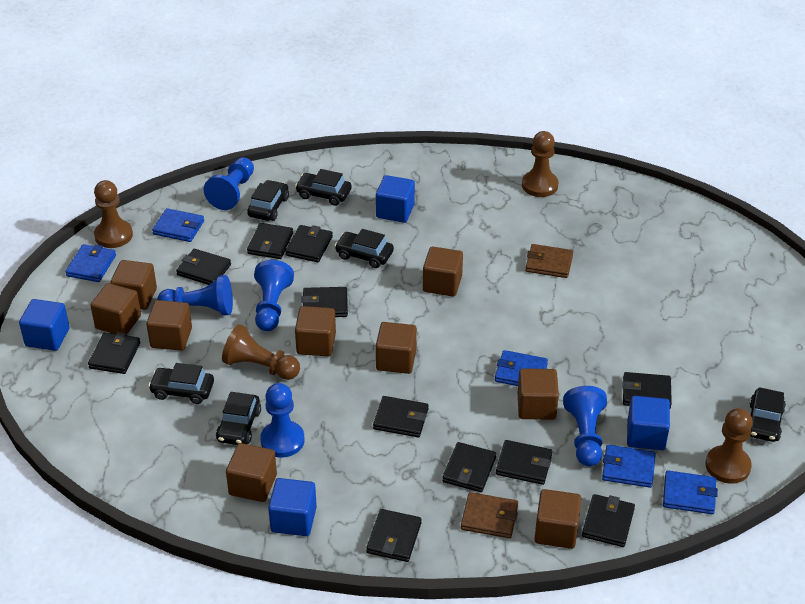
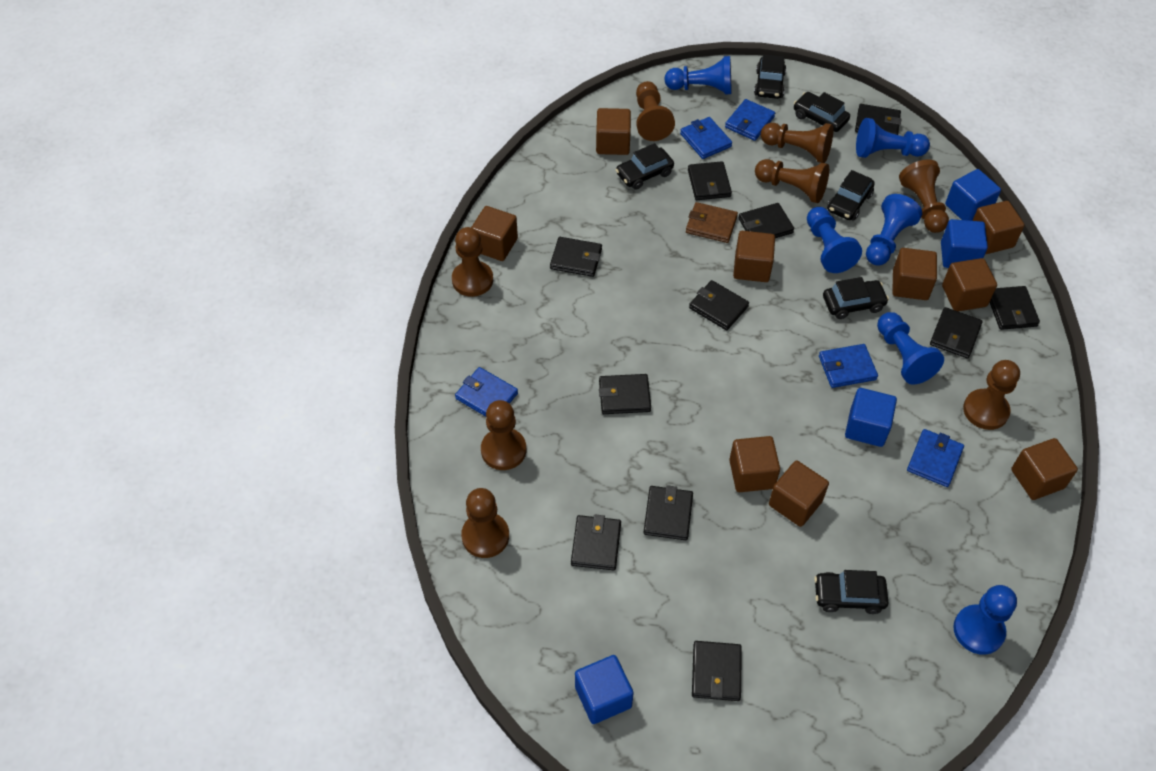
blue pawn: [157,275,233,316] [204,157,254,210] [254,260,294,331] [260,383,305,458] [563,386,607,466] = 5 -> [664,56,731,95] [807,207,862,273] [856,118,930,158] [866,194,922,266] [877,312,944,385] [953,585,1017,655] = 6
brown pawn: [94,180,133,248] [222,324,300,380] [522,131,559,197] [705,408,753,484] = 4 -> [452,227,493,297] [461,488,509,558] [481,400,526,470] [636,81,675,141] [755,159,829,203] [761,123,834,163] [899,160,949,233] [963,360,1020,430] = 8
brown wallet: [461,492,518,538] [525,244,573,278] = 2 -> [686,202,738,243] = 1

